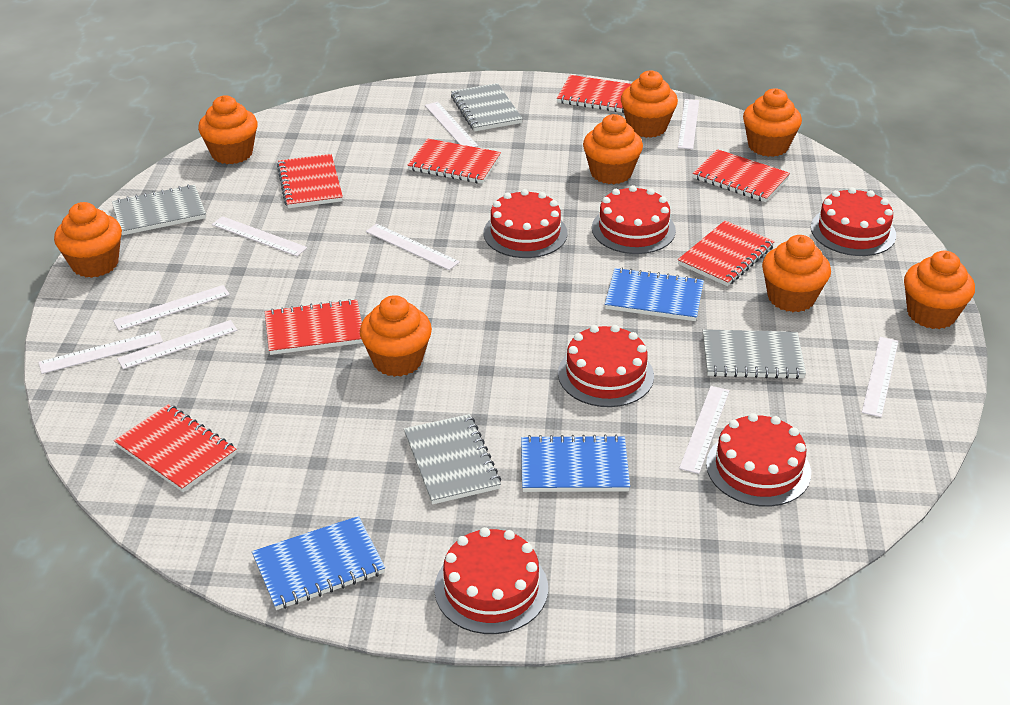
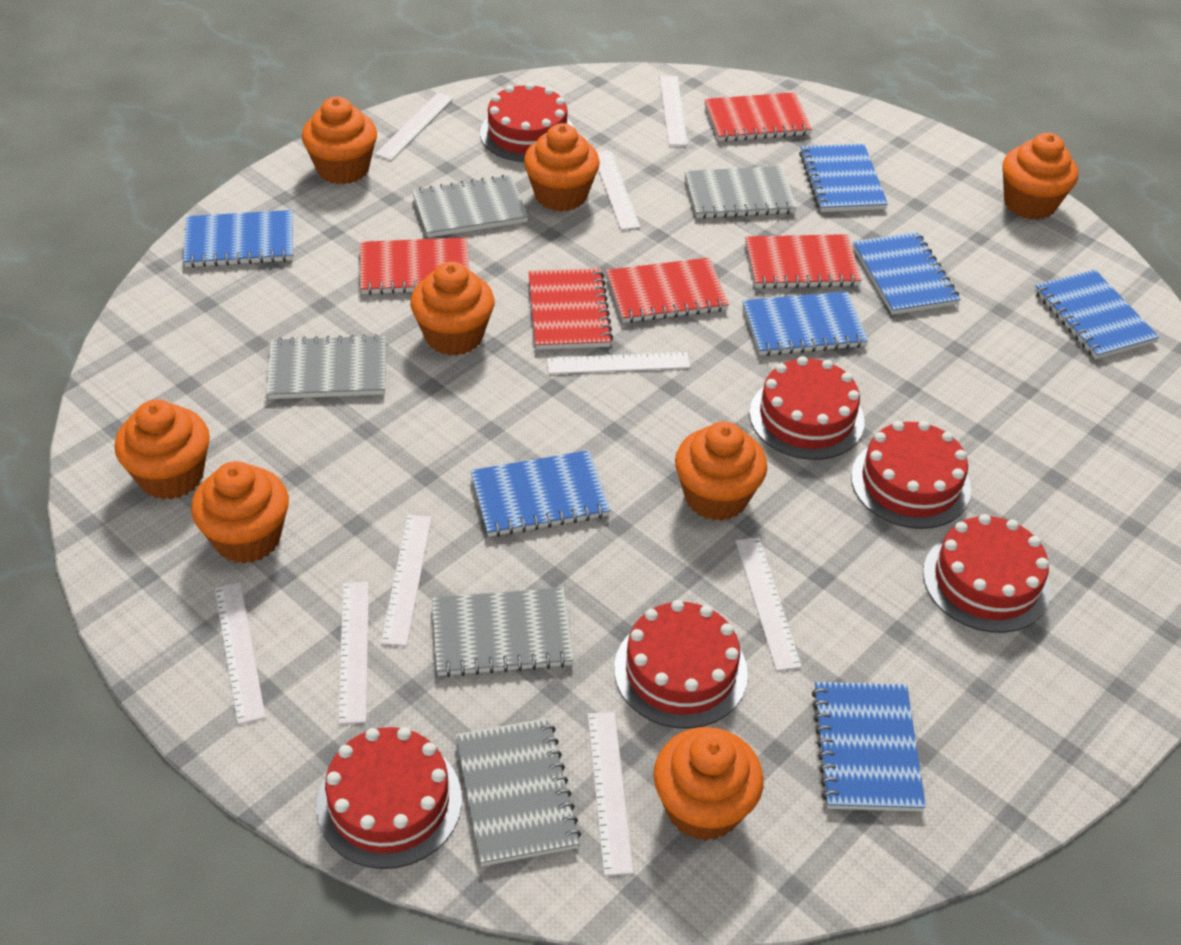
blue notebook: [252,516,385,610] [521,435,630,492] [605,267,704,321] = 3 -> [183,210,293,267] [471,450,610,537] [742,291,868,356] [799,144,888,212] [812,682,926,811] [853,232,960,315] [1035,269,1159,359] = 7
grey notebook: [112,184,206,235] [404,414,501,505] [451,83,523,131] [703,329,806,379] = 4 -> [266,334,386,399] [412,175,529,238] [432,587,574,677] [456,718,581,866] [685,166,797,219] = 5
red notebook: [114,404,236,492] [265,299,363,355] [277,154,343,208] [408,138,501,184] [557,75,631,113] [678,220,775,286] [693,149,790,202] = 7 -> [360,237,469,295] [528,268,613,350] [606,258,729,323] [704,92,812,142] [745,234,862,289] = 5

